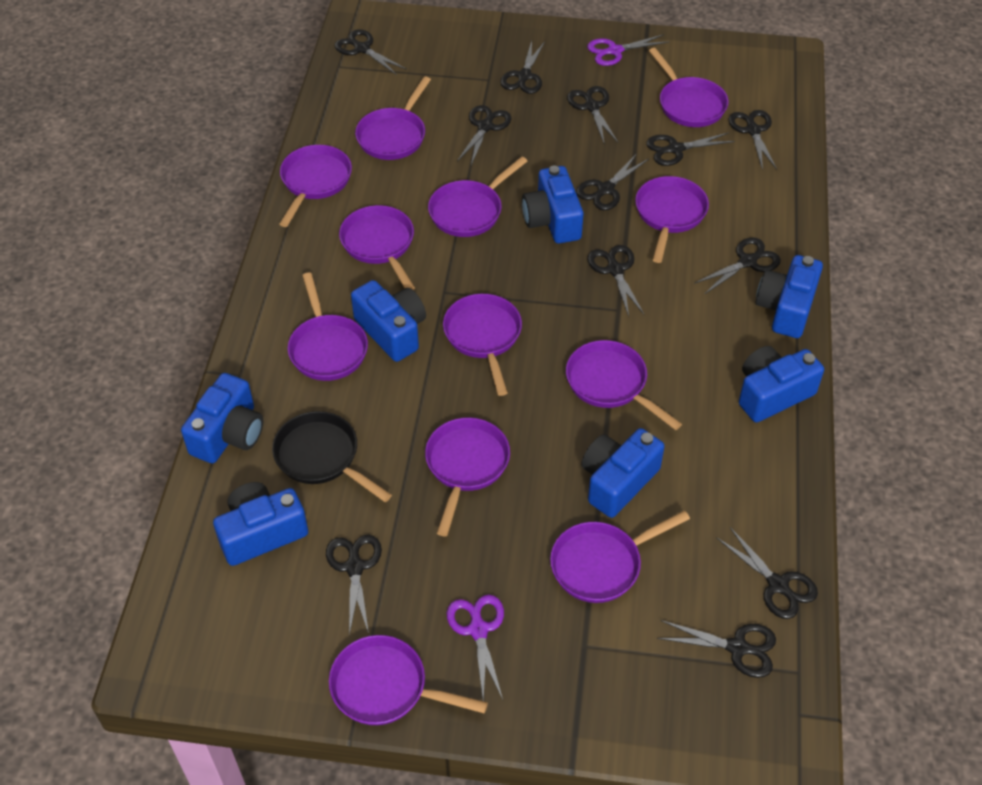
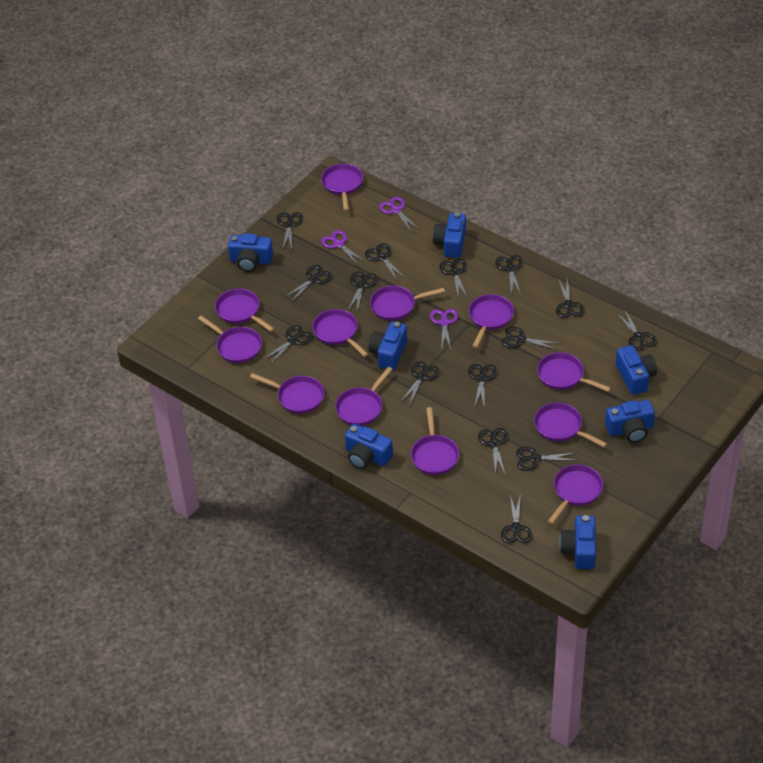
black pan: [272,411,392,502] = 1 -> none = 0
black scissors: [326,535,382,635] [335,29,406,75] [457,105,511,165] [500,41,545,94] [567,86,618,143] [576,153,649,210] [587,245,645,316] [646,133,735,166] [657,620,776,678] [694,237,781,294] [716,527,818,619] [728,110,777,170] = 12 -> [264,325,312,364] [277,212,303,249] [285,265,332,302] [348,271,378,311] [365,243,405,280] [401,361,440,405] [439,259,467,297] [468,364,497,408] [478,428,508,475] [495,255,523,294] [501,327,558,350] [501,494,532,543] [516,447,575,471] [556,277,584,318] [617,310,657,351] = 15
purple scissors: [447,595,504,701] [587,34,670,66] = 2 -> [321,230,365,264] [379,197,420,231] [430,309,458,351] = 3

